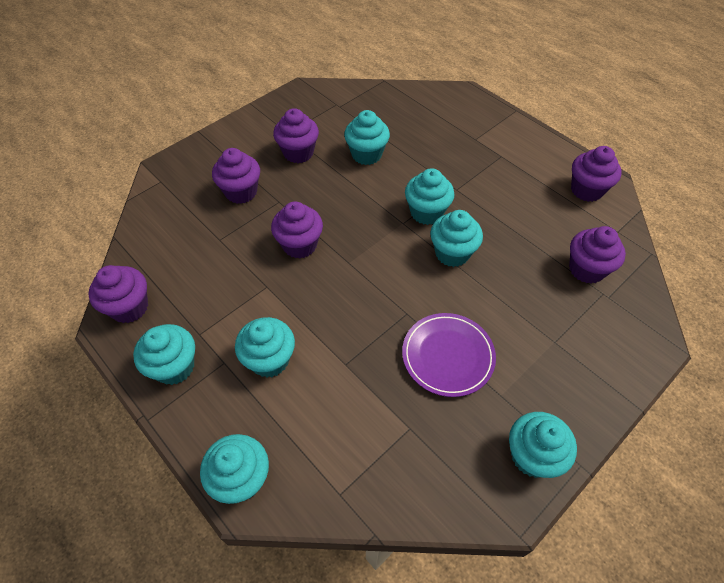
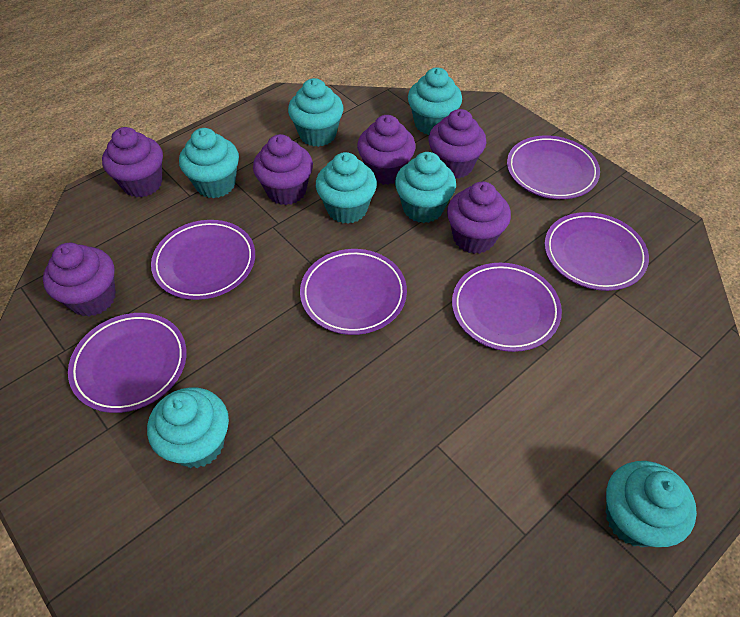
purple plate: [402,313,496,397] = 1 -> [68,313,187,413] [151,220,255,300] [300,249,407,335] [452,263,562,352] [507,136,600,199] [544,212,649,291] = 6

